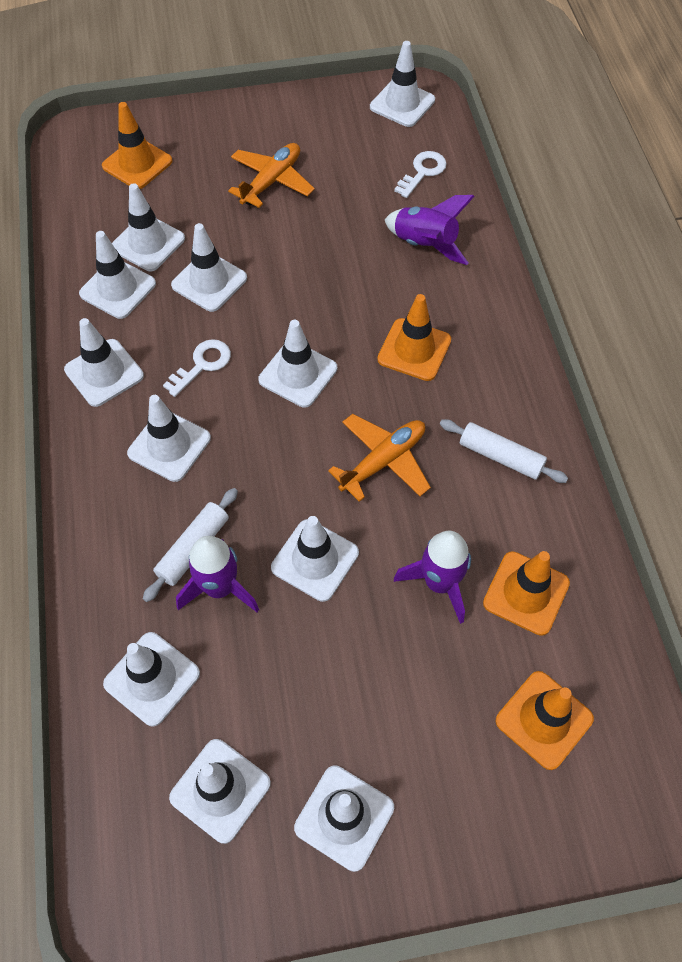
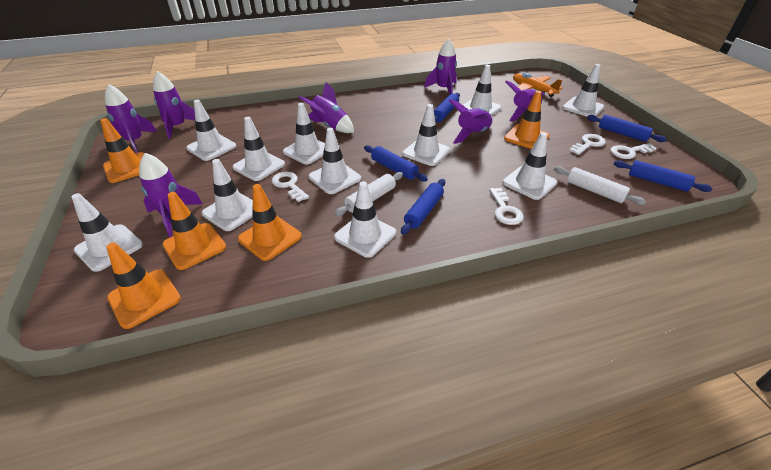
blue rolling pin: none = 0 -> [364,145,428,182] [401,179,445,235] [434,93,460,123] [587,115,667,142] [614,160,713,192] = 5
orange plane: [228,143,315,208] [328,414,431,502] = 2 -> [513,73,563,97] = 1
orange traffic cone: [102,102,172,189] [377,294,451,381] [483,551,570,636] [496,671,594,770] = 4 -> [100,118,144,183] [106,243,181,329] [162,192,226,270] [238,184,302,261] [504,91,549,149] = 5
purple rocket: [176,536,259,612] [385,195,474,265] [394,531,471,624] = 3 -> [105,84,157,153] [139,153,203,237] [153,71,195,139] [299,82,354,133] [424,39,457,95] [449,99,493,144] [505,80,545,122] = 7
white key: [163,339,231,397] [394,151,447,198] = 2 -> [272,172,309,202] [489,188,524,225] [569,134,606,155] [610,143,657,159] = 4

